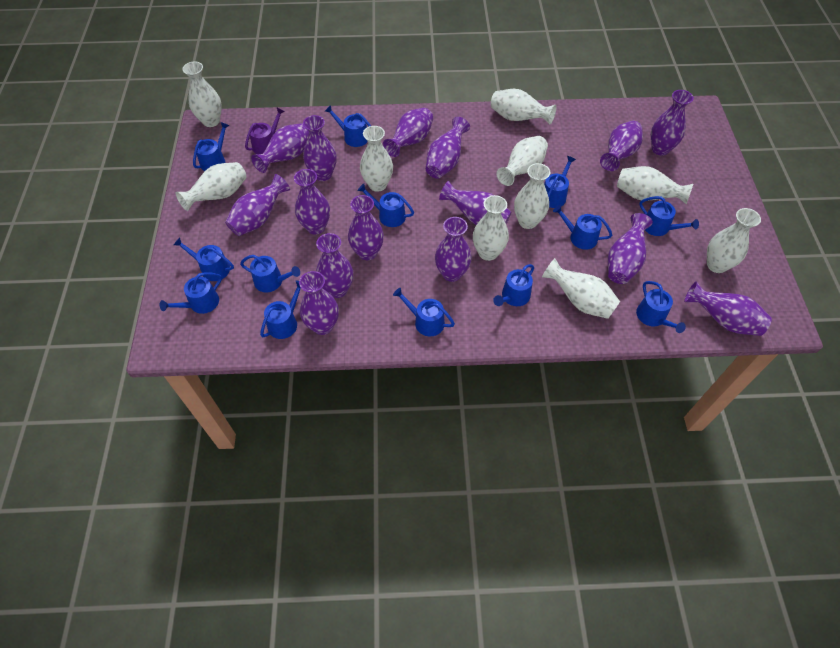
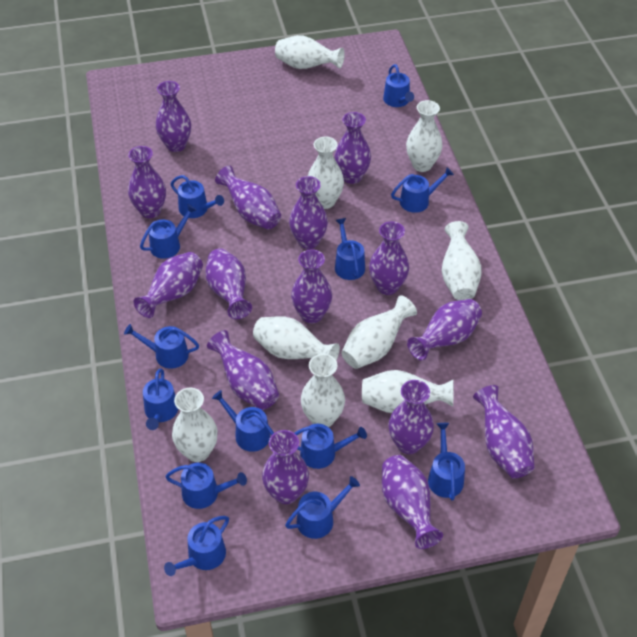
purple watering can: [245,108,285,154] = 1 -> none = 0
white vase: [176,162,247,211] [182,61,222,127] [360,126,393,192] [473,195,509,261] [491,89,556,124] [496,136,548,186] [514,163,550,229] [542,258,620,319] [617,166,693,205] [707,208,761,273] = 10 -> [172,388,218,462] [253,316,340,361] [275,35,345,69] [301,354,345,427] [308,137,344,209] [341,295,417,369] [362,370,454,413] [406,100,443,172] [442,221,482,300] = 9

